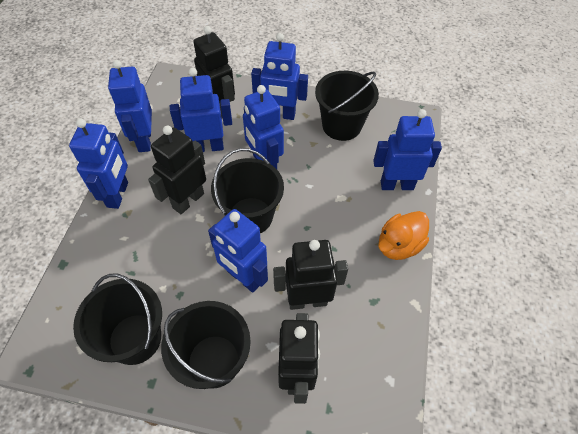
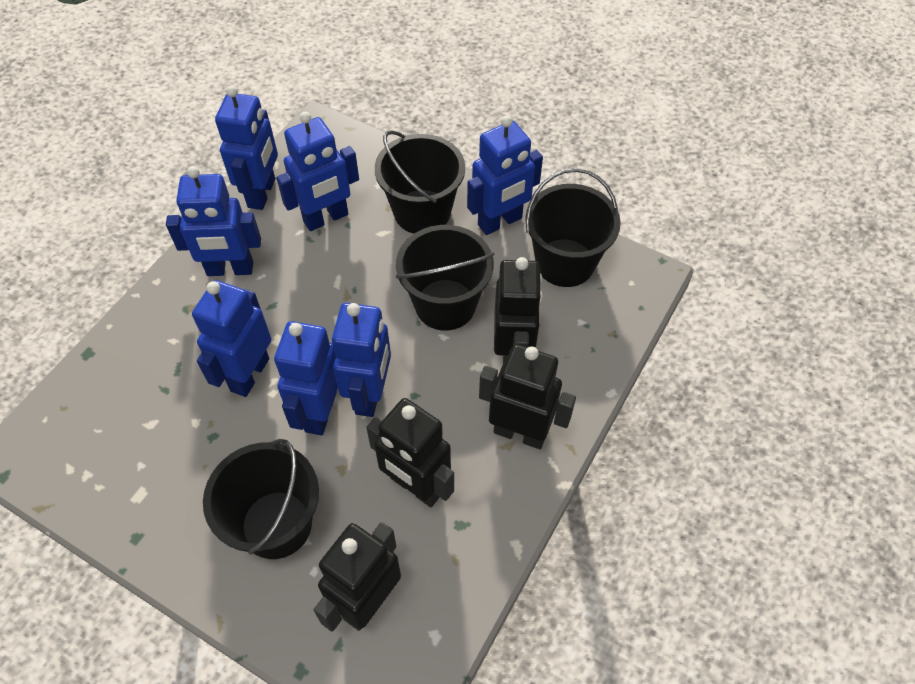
orange duck: [378,211,429,260] = 1 -> none = 0

